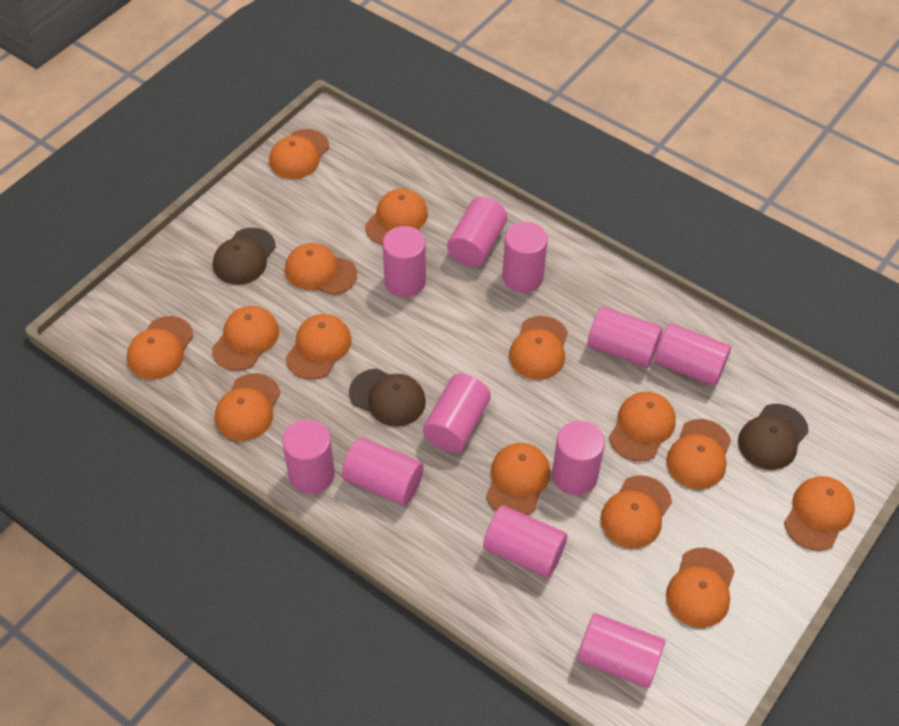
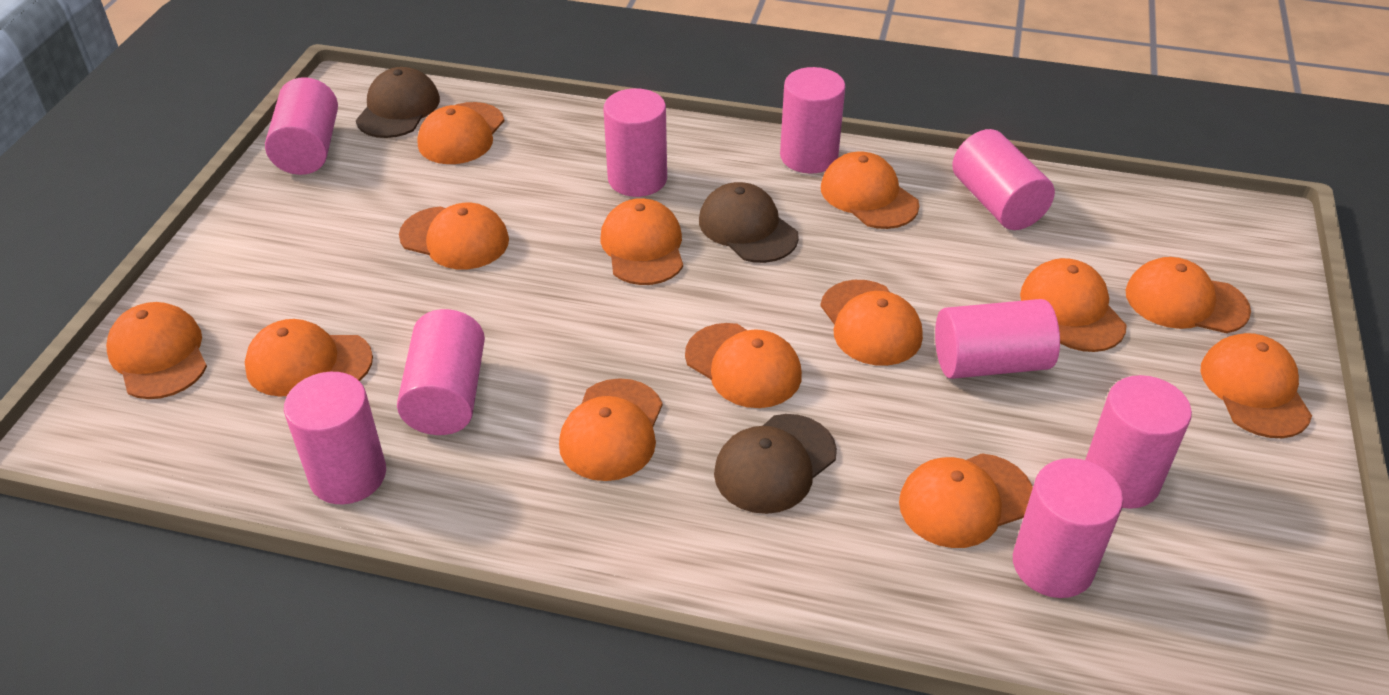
orange cap: [127,316,194,379] [212,306,279,371] [215,373,281,441] [269,129,329,179] [285,243,357,295] [286,314,352,380] [365,189,428,245] [486,443,551,515] [509,316,568,380] [600,475,672,548] [609,392,676,461] [666,419,731,489] [666,548,735,628] [784,476,855,551] = 14 -> [106,302,207,399] [245,319,373,397] [399,203,509,269] [418,102,504,164] [559,378,662,481] [600,198,683,285] [685,323,802,408] [820,280,923,366] [821,152,919,229] [899,453,1033,548] [1020,258,1127,352] [1126,257,1251,333] [1201,333,1312,438] = 13
pink cylinder: [282,419,335,494] [342,437,424,506] [383,226,426,297] [423,374,491,453] [447,197,507,267] [483,505,567,578] [502,221,548,293] [552,421,605,495] [577,613,665,688] [587,306,663,367] [654,323,731,386] = 11 -> [265,77,338,175] [284,372,386,504] [397,309,485,435] [603,88,667,197] [780,67,845,173] [935,299,1060,379] [952,129,1055,230] [1013,458,1123,598] [1085,375,1192,509] = 9

